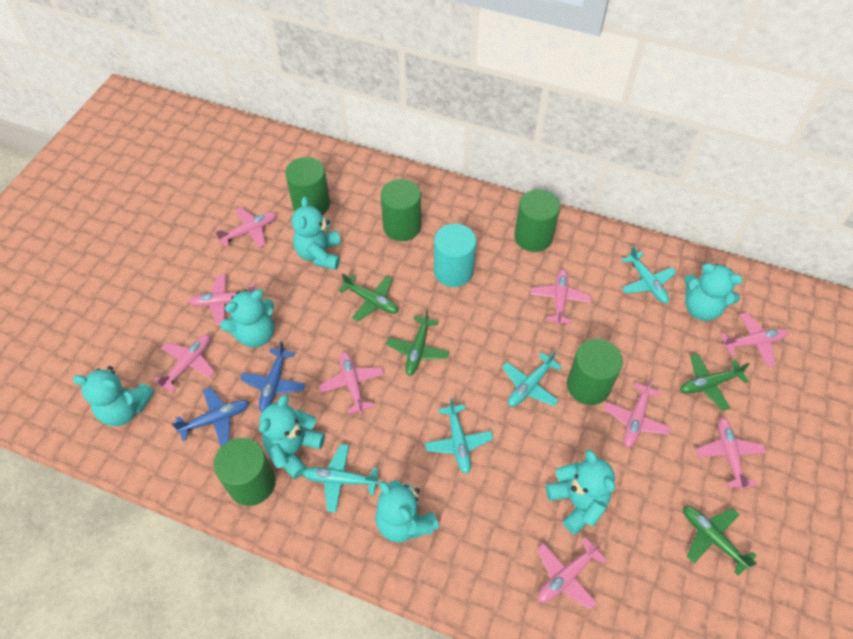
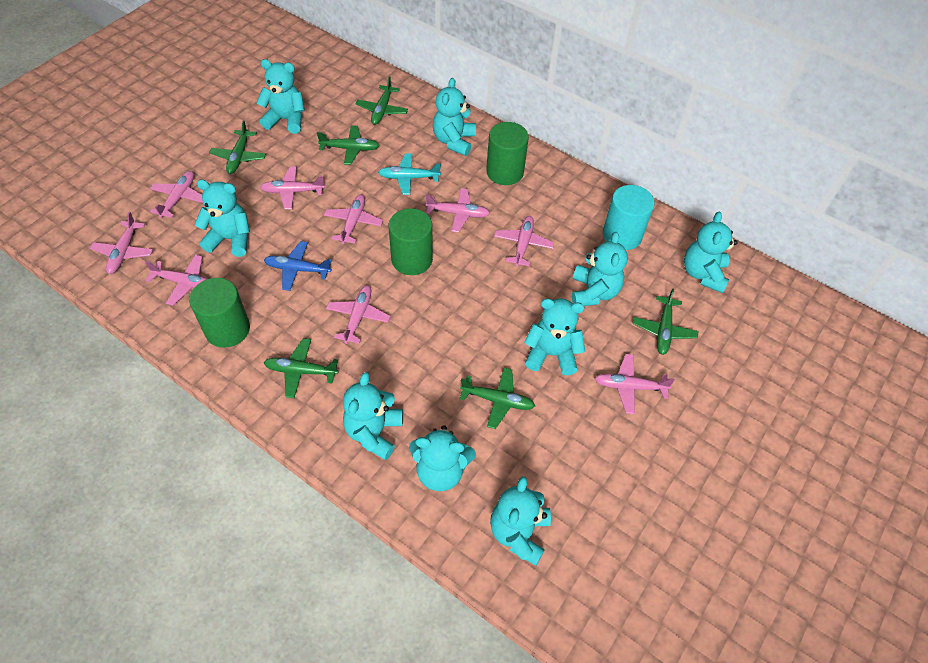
blue plane: [172,387,249,447] [240,341,305,412] = 2 -> [264,241,332,291] = 1
green cylinder: [214,438,276,506] [285,157,330,214] [381,179,421,241] [514,189,560,252] [567,339,623,405] = 5 -> [189,278,250,348] [389,208,433,275] [486,122,529,185] = 3
green plane: [338,273,399,321] [386,309,449,376] [680,353,750,411] [683,506,757,576] = 4 -> [209,121,266,174] [263,338,338,398] [317,125,380,165] [356,76,408,125] [460,368,535,429] [633,288,698,355] = 6
turquoise plane: [302,444,379,512] [425,398,493,474] [502,351,562,407] [621,246,676,303] = 4 -> [378,153,441,195] = 1
turquoise teddy bear: [73,366,154,426] [220,290,274,348] [259,395,325,479] [292,197,341,270] [375,480,439,543] [546,450,615,534] [684,263,743,321] = 7 -> [195,180,250,257] [257,59,305,134] [343,372,403,460] [409,425,476,491] [433,78,476,156] [490,476,551,566] [524,298,585,375] [572,232,628,306] [684,212,738,293] = 9

